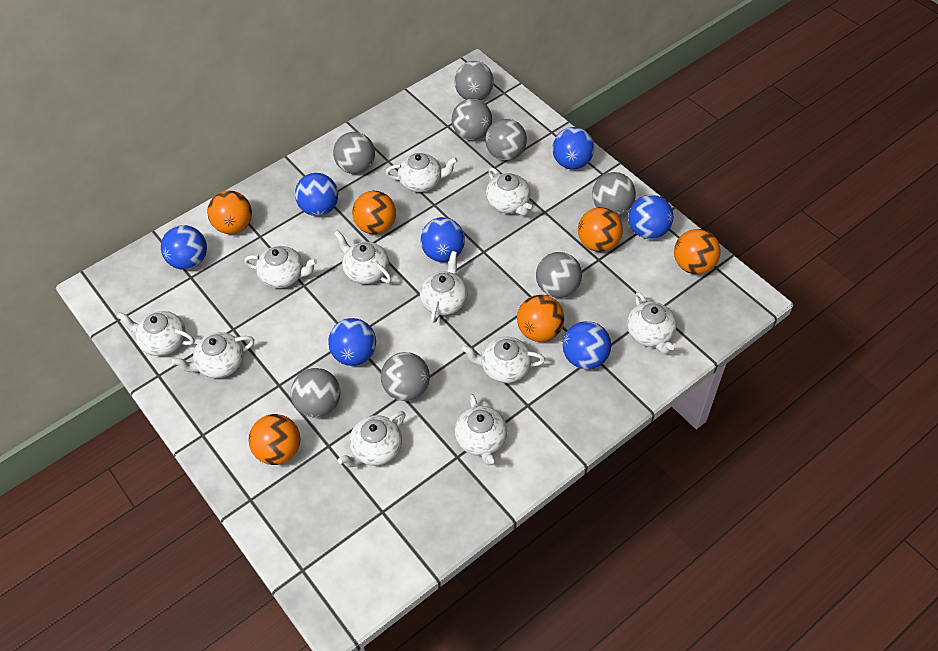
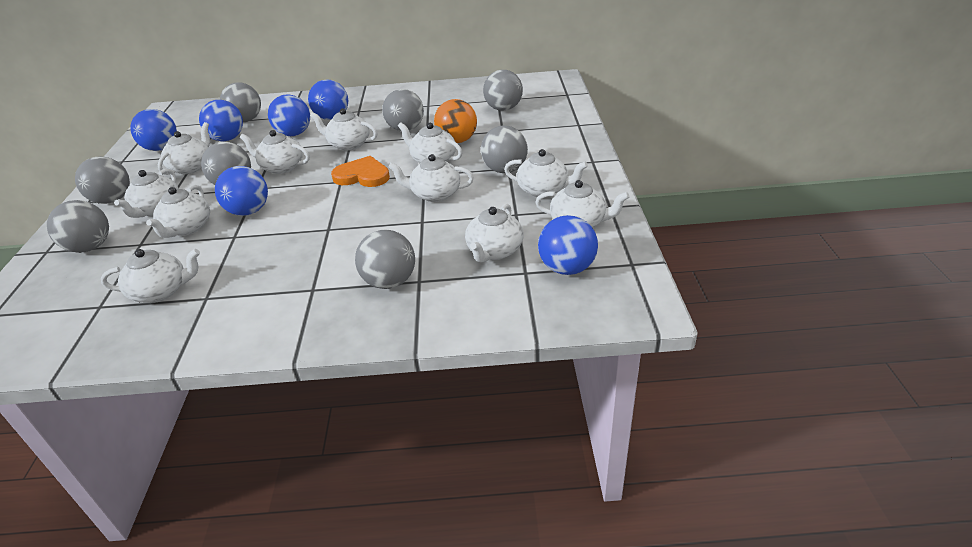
blue ball: [161,225,207,270] [295,173,338,216] [328,318,376,366] [420,217,465,262] [552,127,594,169] [563,321,611,369] [628,195,673,239] = 7 -> [130,109,177,151] [199,100,243,141] [215,166,268,216] [268,94,310,136] [308,79,348,120] [538,215,598,275] = 6
orange ball: [207,190,252,234] [249,414,300,465] [352,191,396,235] [517,295,564,342] [578,207,623,252] [674,229,721,274] = 6 -> [434,99,477,143] = 1
orange heart: none = 0 -> [331,156,390,187] = 1

